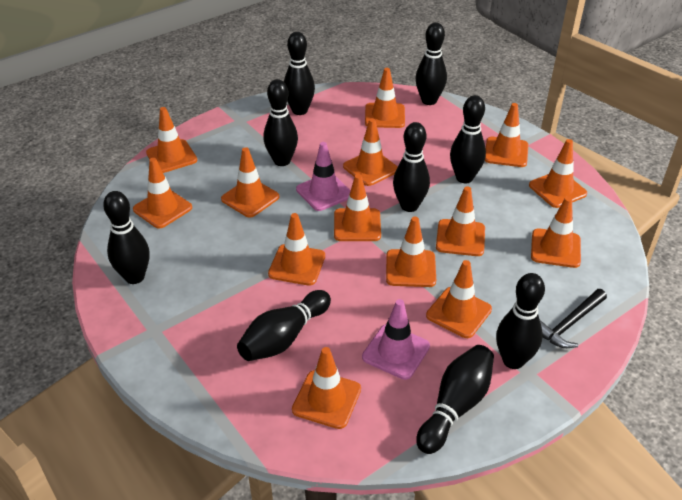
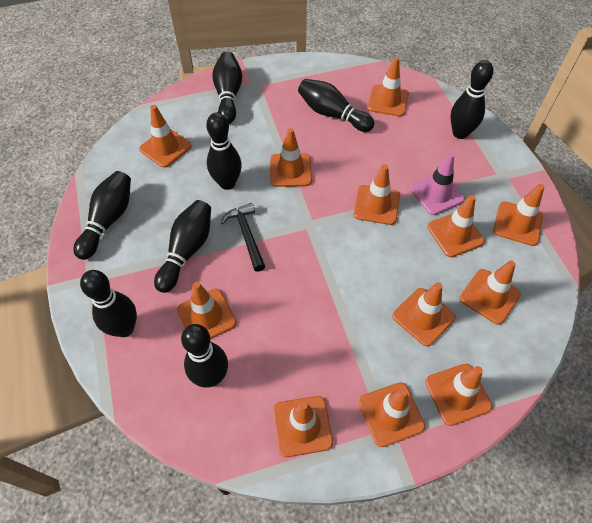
black bowling pin: [103,191,150,284] [237,290,331,361] [264,79,298,166] [284,32,315,115] [393,122,430,212] [415,22,447,105] [416,345,494,454] [450,95,486,183] [496,273,545,369] = 9 -> [74,171,131,260] [80,270,137,337] [154,200,211,293] [181,324,228,388] [206,113,242,190] [212,51,242,124] [298,79,374,132] [450,60,493,139] = 8
orange traffic cone: [133,158,192,229] [146,107,197,173] [221,147,279,217] [268,213,325,286] [292,347,361,429] [334,174,381,241] [343,118,398,186] [365,68,405,128] [386,217,436,287] [426,260,492,338] [436,186,485,256] [485,103,529,167] [529,139,587,208] [531,197,581,268] = 14 -> [139,105,192,168] [177,282,237,339] [270,128,312,187] [273,396,333,457] [353,164,400,225] [359,382,425,447] [367,57,409,117] [392,282,456,346] [425,364,492,426] [427,195,485,257] [460,261,521,325] [493,184,545,246] = 12
pink traffic cone: [296,142,351,211] [362,299,430,380] = 2 -> [410,152,465,215] = 1

